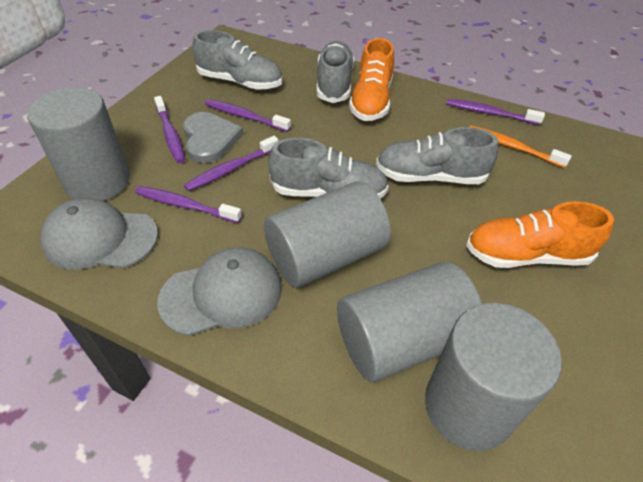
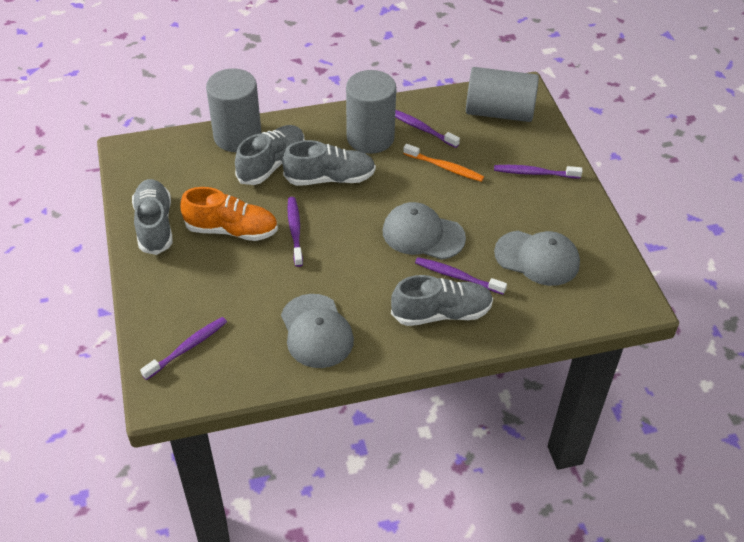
grey cap: [40,198,158,270] [158,247,282,336] = 2 -> [281,294,354,368] [383,202,466,260] [494,231,580,286] = 3
grey cylinder: [27,87,130,201] [264,181,391,288] [337,262,482,382] [425,303,562,451] = 4 -> [206,69,261,152] [346,70,396,154] [466,67,539,122] = 3
grey heart: [183,112,243,163] = 1 -> none = 0
orange shoe: [349,38,394,121] [466,201,614,268] = 2 -> [181,187,278,241] = 1

